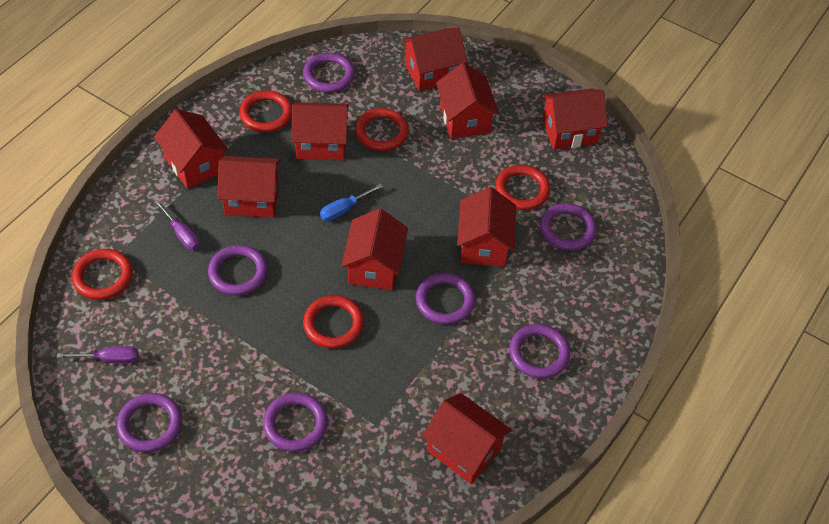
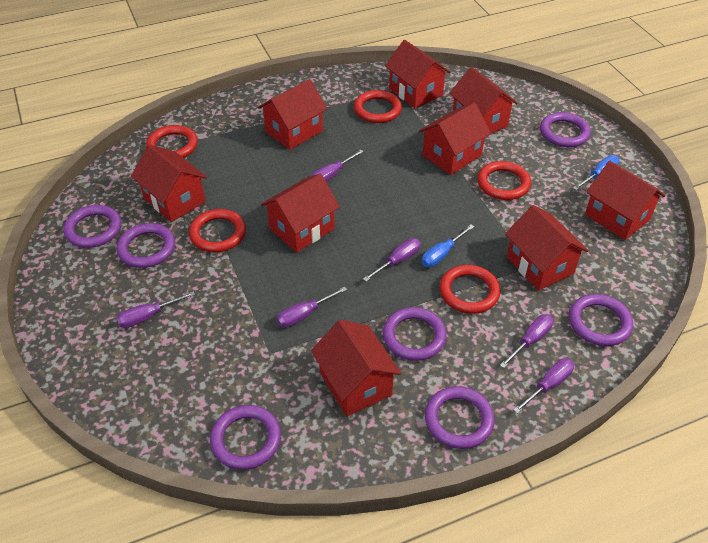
blue screwdriver: [320,183,383,221] = 1 -> [422,225,474,267] [573,155,620,191] = 2
purple screwdriver: [57,346,139,364] [154,200,200,250] = 2 -> [117,291,195,328] [277,286,347,328] [311,150,364,182] [363,238,421,282] [500,314,554,368] [514,358,574,414] = 6

